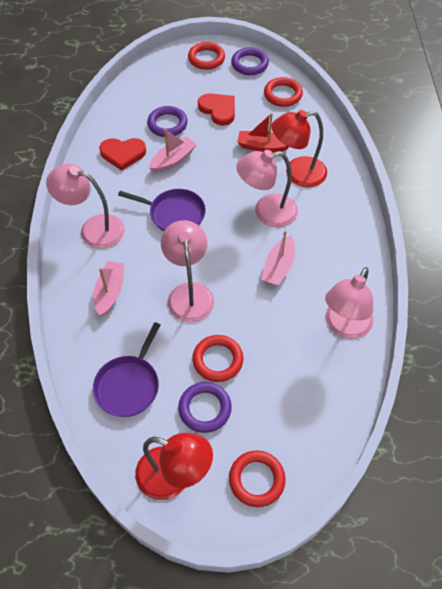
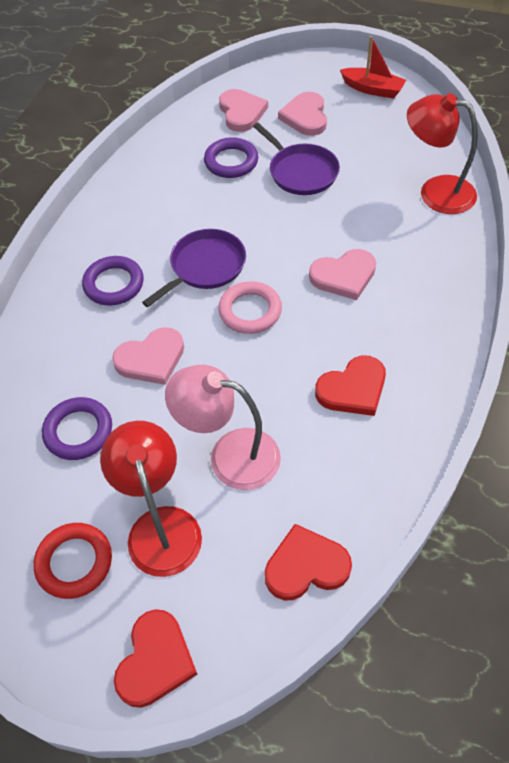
pink boat: [94,261,124,316] [149,129,197,173] [262,231,295,286] = 3 -> none = 0
pink heart: none = 0 -> [112,327,184,385] [219,89,268,132] [278,92,327,136] [309,249,376,300] = 4
pink lamp: [46,164,125,249] [161,220,214,322] [236,150,298,227] [325,267,373,339] = 4 -> [165,365,281,490] = 1
pink ring: none = 0 -> [218,281,282,334] = 1
red heart: [99,138,146,171] [198,93,235,126] = 2 -> [114,609,198,708] [265,524,352,600] [315,355,386,416] = 3
red ring: [188,42,225,70] [192,335,243,382] [229,450,286,507] [264,77,303,107] = 4 -> [34,523,112,599] = 1

